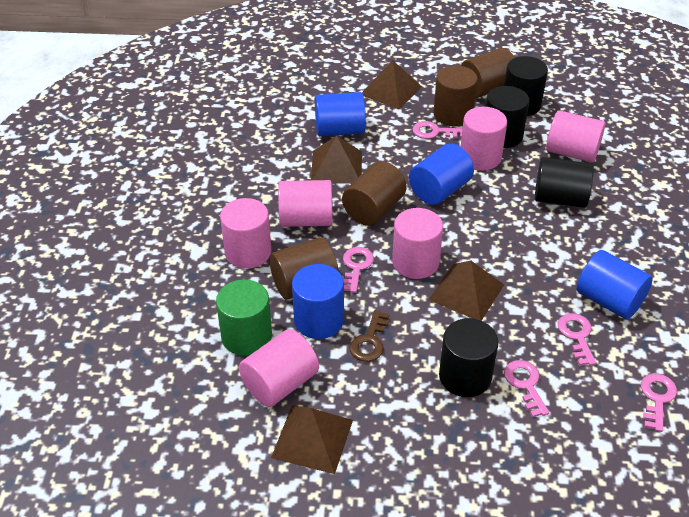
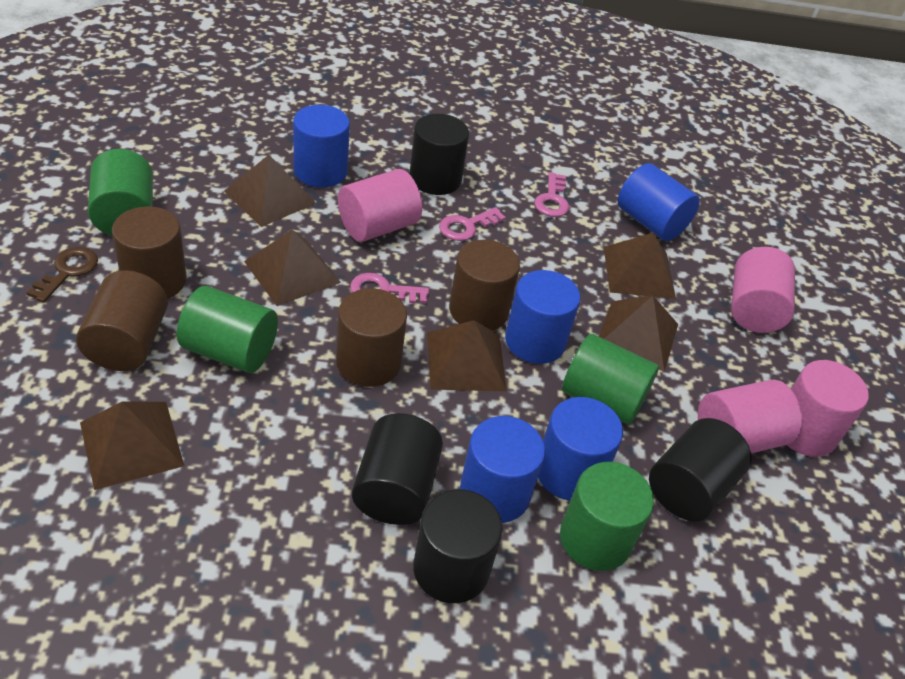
blue cylinder: [292,264,344,339] [315,92,366,136] [409,143,474,205] [577,250,653,319] = 4 -> [293,105,350,187] [460,416,545,523] [505,270,581,364] [538,397,623,501] [618,163,700,241] = 5
brown pyramid: [271,405,353,474] [311,135,362,184] [362,60,422,110] [428,261,504,321] = 4 -> [80,401,184,490] [224,155,316,227] [244,230,341,306] [427,320,507,391] [599,295,678,372] [604,233,676,299] = 6
green cylinder: [216,280,272,356] = 1 -> [88,149,153,236] [177,286,278,373] [560,462,654,571] [562,334,659,425] = 4
pink cylinder: [220,198,271,269] [239,329,319,407] [278,180,333,227] [392,208,443,279] [461,107,507,170] [546,110,605,163] = 6 -> [338,169,422,242] [698,379,802,454] [731,247,795,333] [787,360,869,457] = 4
pink key: [343,247,374,293] [412,121,463,139] [504,360,549,417] [558,313,596,366] [641,374,677,432] = 5 -> [350,273,429,304] [439,207,506,241] [534,172,569,217] = 3

